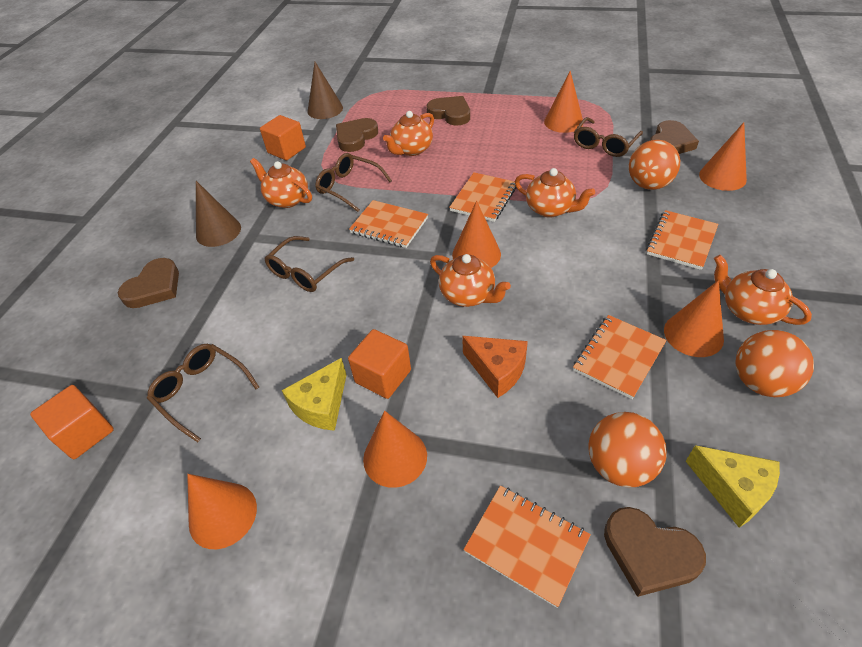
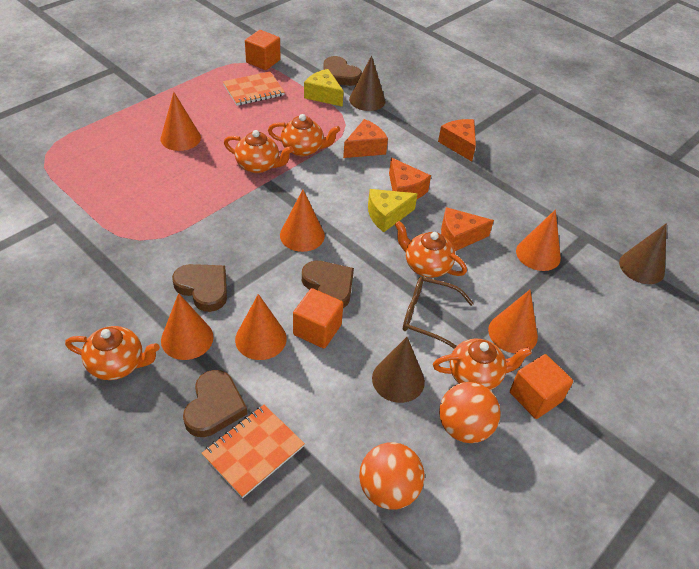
brown cone: [196,181,241,247] [307,62,343,119] = 2 -> [349,55,385,111] [372,337,425,403] [619,223,667,284] = 3
brown glasses: [147,344,259,442] [264,236,354,292] [315,153,392,212] [574,117,643,157] = 4 -> [403,276,474,349] = 1
brown heart: [118,258,179,308] [336,118,378,152] [426,96,470,125] [604,507,706,597] [650,120,699,154] = 5 -> [172,264,227,312] [183,370,247,437] [302,261,354,308] [323,56,362,86] = 4
orange ball: [588,412,667,487] [629,140,680,190] [735,330,814,397] = 3 -> [359,442,425,510] [439,382,501,443] = 2
orange cheese: [462,336,528,398] = 1 -> [343,119,388,158] [389,158,431,199] [438,119,476,161] [441,207,494,251] = 4
orange notebook: [349,200,428,248] [449,172,516,222] [464,486,591,608] [573,315,667,399] [646,210,718,270] = 5 -> [202,405,305,498] [223,72,285,106] = 2

